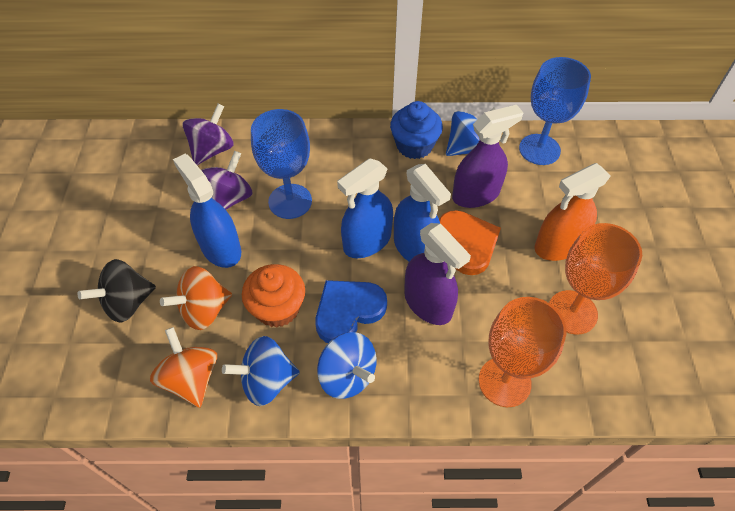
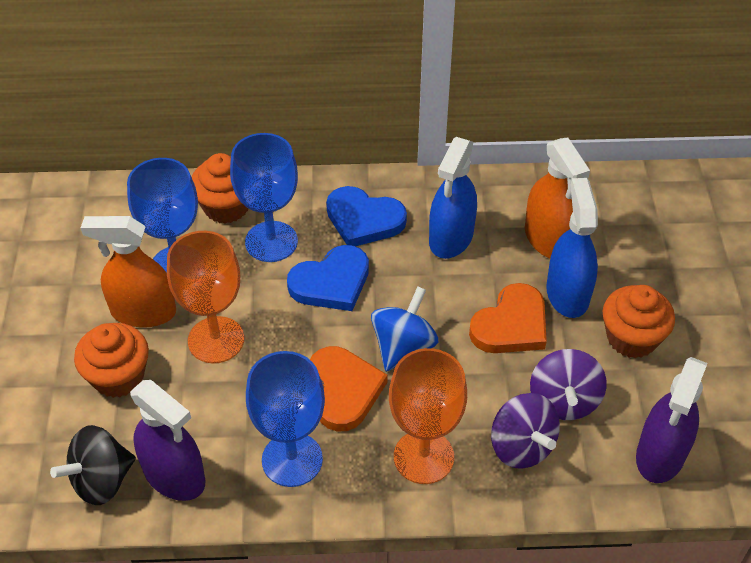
blue cupcake: [390,101,443,159] = 1 -> none = 0
blue goblet: [251,109,312,219] [519,57,591,165] = 2 -> [127,158,198,272] [230,133,298,262] [246,351,325,487] = 3
blue heart: [315,280,387,343] = 1 -> [287,245,369,311] [326,186,407,246] = 2
blue spinning top: [222,336,300,406] [317,332,377,399] [446,107,496,156] = 3 -> [371,286,438,372] = 1
blue spray bottle: [173,154,241,268] [337,159,393,258] [394,164,451,261] = 3 -> [429,137,477,259] [546,178,598,318] = 2
orange cupcake: [242,264,305,328] = 1 -> [74,323,149,398] [192,153,248,223] [602,285,675,358] = 3
orange heart: [439,210,501,275] = 1 -> [310,346,388,431] [469,283,547,353] = 2
orange spinning top: [150,327,217,408] [160,266,232,330] = 2 -> none = 0
orange spray bottle: [534,163,611,261] = 1 -> [81,216,176,328] [525,137,590,258] = 2

